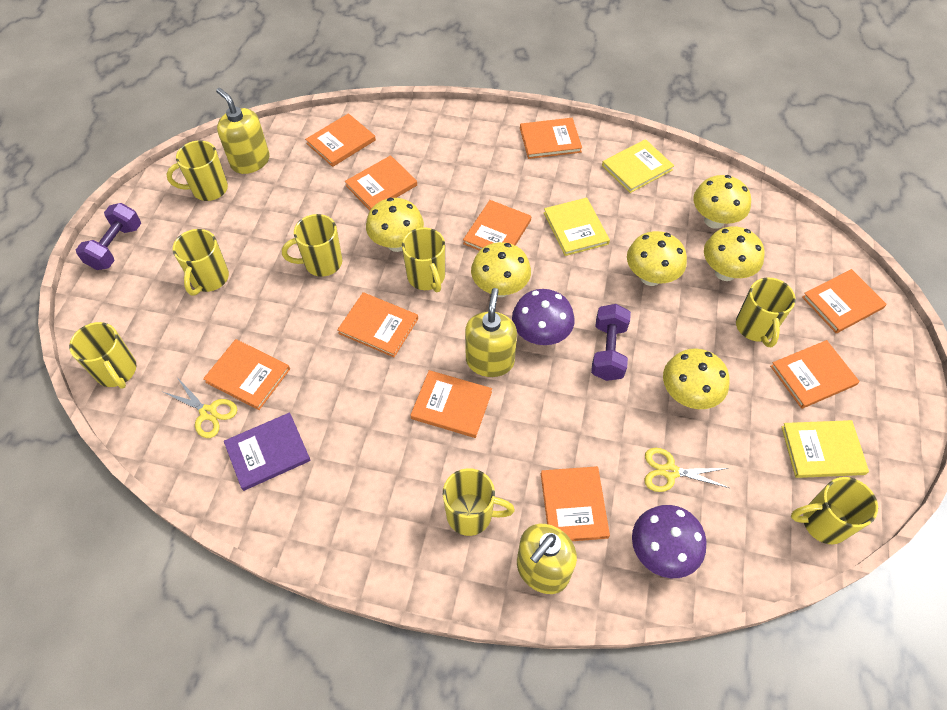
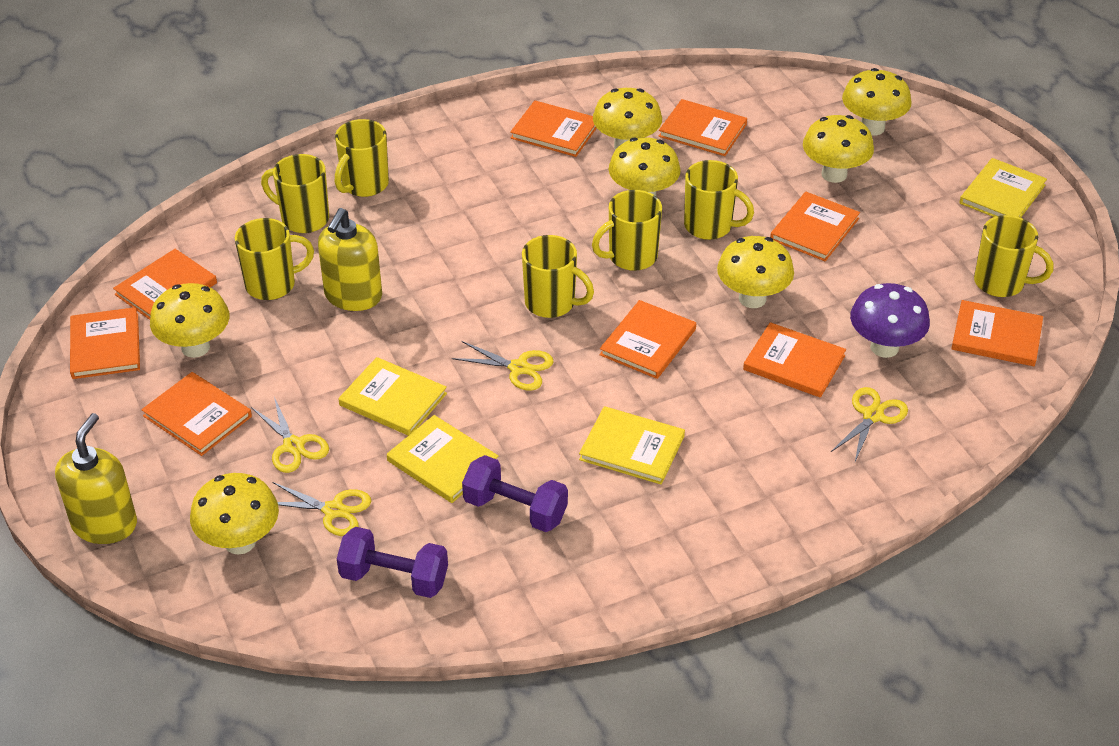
orange book: [203,339,290,410] [305,113,376,167] [337,292,418,357] [345,155,417,210] [410,370,492,438] [463,200,531,251] [520,118,582,159] [541,466,610,541] [770,340,860,409] [802,269,887,333] = 10 -> [70,307,140,379] [113,249,217,320] [141,372,252,456] [510,100,597,157] [600,300,696,379] [659,99,747,156] [743,322,846,398] [770,192,860,261] [951,300,1043,366] = 9
purple book: [224,412,311,491] = 1 -> none = 0
purple mushroom: [512,289,575,345] [632,505,706,578] = 2 -> [850,283,930,358] = 1
yellow book: [544,198,610,256] [602,139,674,193] [781,420,869,478] = 3 -> [338,357,447,436] [387,415,499,503] [579,406,685,485] [959,158,1047,218] = 4
yellow mug: [69,322,136,389] [166,140,228,201] [173,229,229,296] [282,214,342,277] [402,227,445,292] [443,468,515,536] [736,278,796,347] [791,477,878,544] = 8 -> [235,218,314,300] [261,154,329,233] [335,119,389,197] [522,235,594,318] [592,190,662,271] [684,160,754,240] [974,215,1053,297] = 7
yellow mushroom: [366,198,424,252] [471,242,531,297] [627,231,687,286] [663,348,730,409] [693,175,751,229] [704,227,765,281] = 6 -> [150,283,230,358] [190,473,279,555] [593,88,662,150] [609,137,681,196] [717,236,794,308] [803,115,874,183] [842,68,911,136] = 7
yellow scissors: [163,379,237,438] [645,448,729,492] = 2 -> [251,397,329,473] [272,482,371,536] [452,341,554,391] [831,387,908,462] = 4
yellow soap dispenser: [216,88,270,174] [465,288,517,377] [517,524,577,594] = 3 -> [55,413,137,544] [318,208,382,311] = 2

